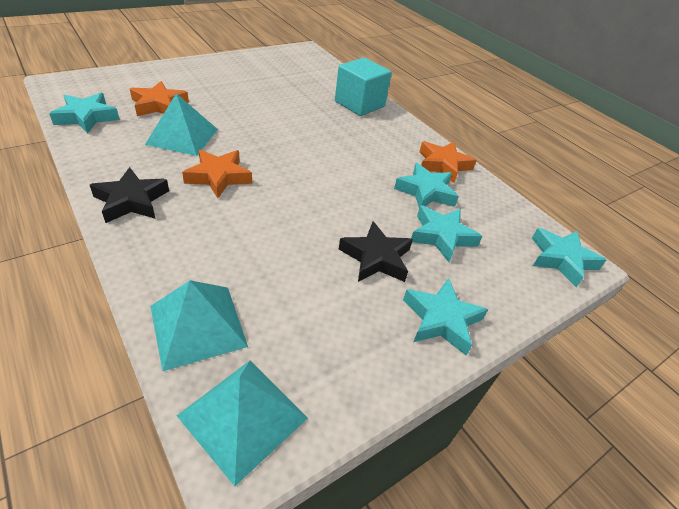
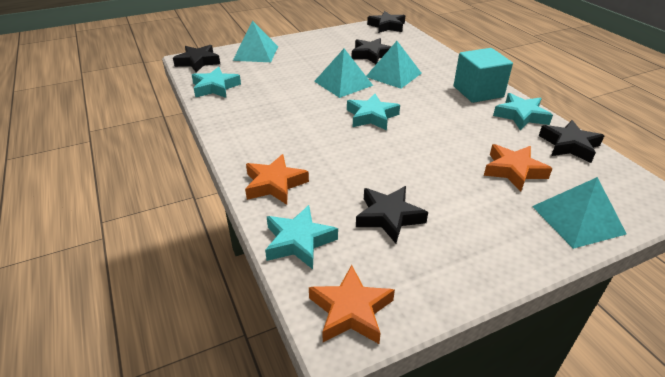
black star: [90,167,169,223] [339,221,413,282] = 2 -> [173,45,220,72] [352,38,392,64] [356,186,428,243] [367,11,405,33] [539,120,604,163] = 5
turquoise pyramid: [145,93,218,156] [150,280,248,371] [177,360,308,486] = 3 -> [233,21,278,62] [314,49,373,98] [366,41,422,89] [532,177,627,249] = 4
turquoise star: [49,93,120,134] [394,163,459,208] [403,278,488,356] [411,205,483,262] [532,228,606,287] = 5 -> [192,67,241,98] [265,205,338,269] [347,94,400,130] [493,93,553,130] = 4

